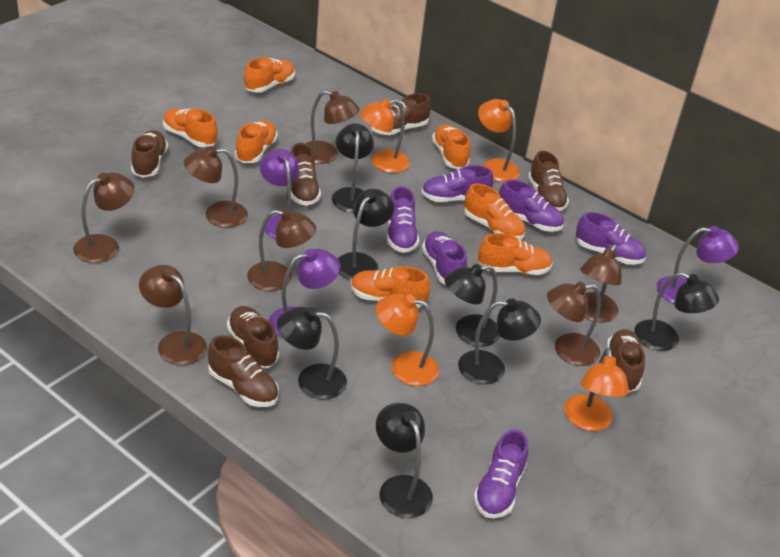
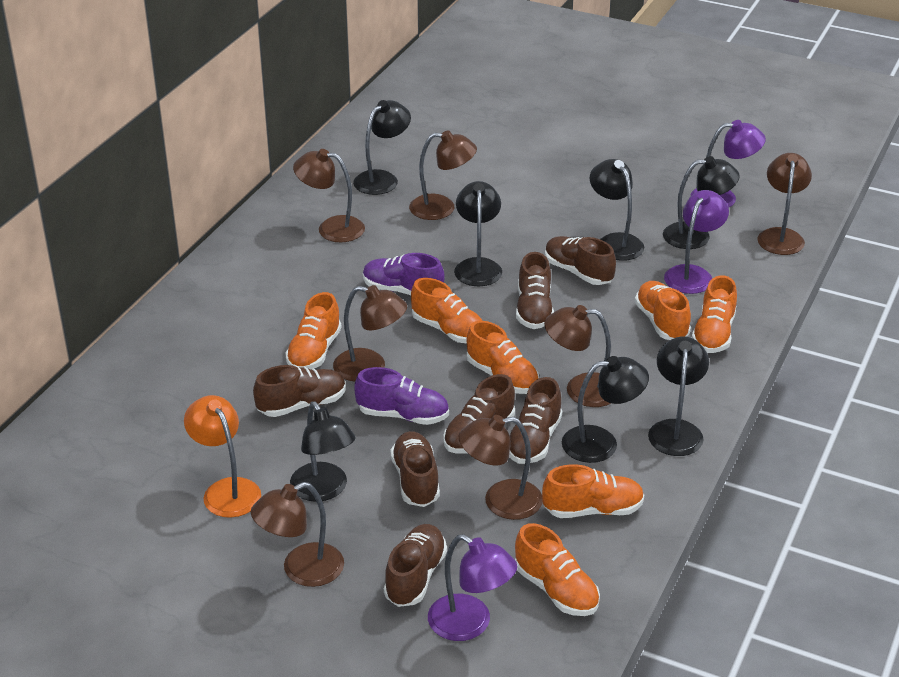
orange lamp: [359,98,410,173] [376,293,439,386] [478,99,520,182] [564,348,629,431] = 4 -> [184,395,261,518] = 1
purple shoe: [387,186,419,253] [421,165,494,202] [422,231,467,285] [473,429,528,518] [499,180,564,232] [576,212,646,265] = 6 -> [355,367,449,425] [363,253,445,295] = 2

